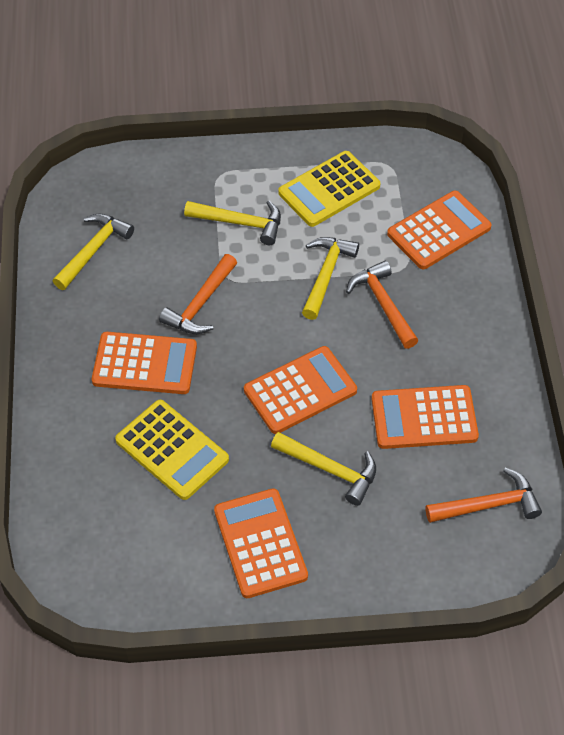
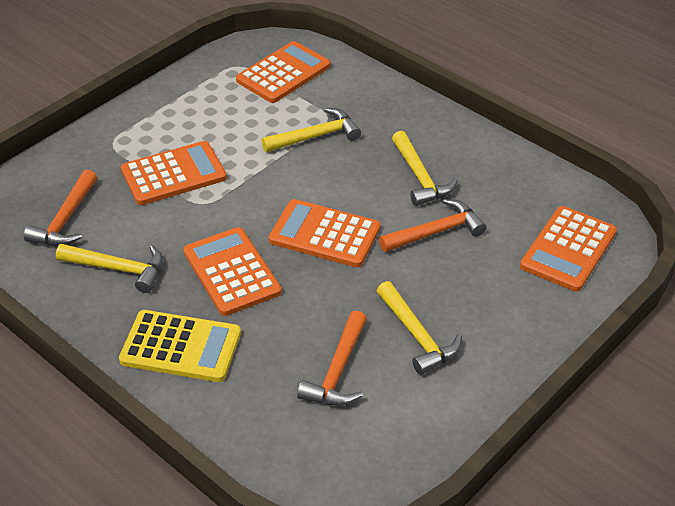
yellow calculator: [115,400,229,500] [278,151,380,227] = 2 -> [119,310,241,382] = 1

